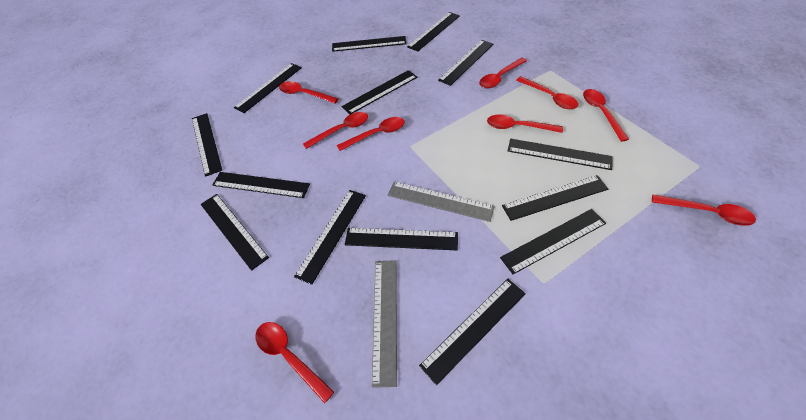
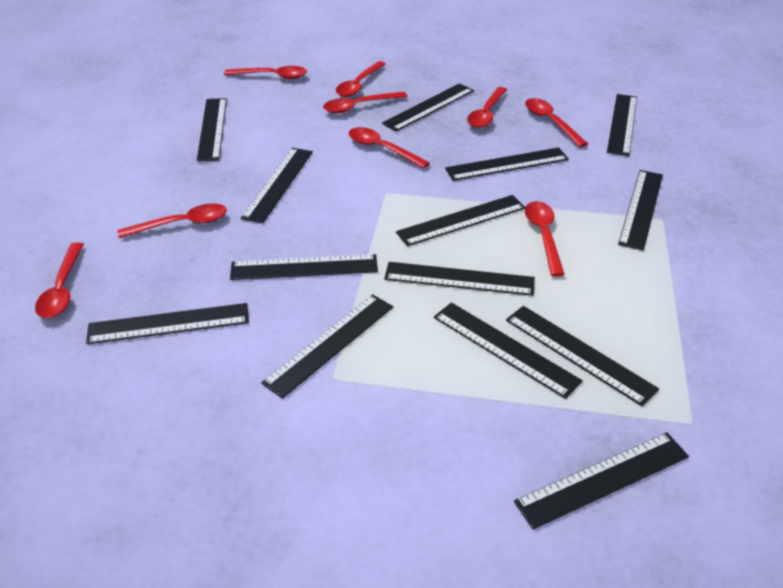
grey ruler: [372,260,397,388] [388,181,495,222] = 2 -> none = 0

